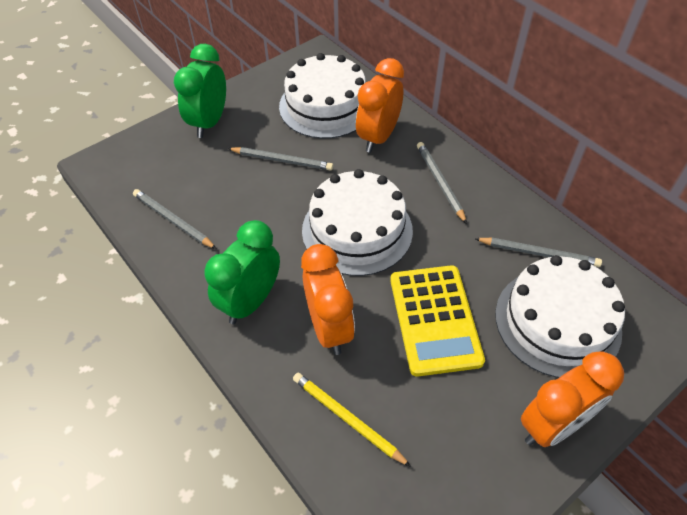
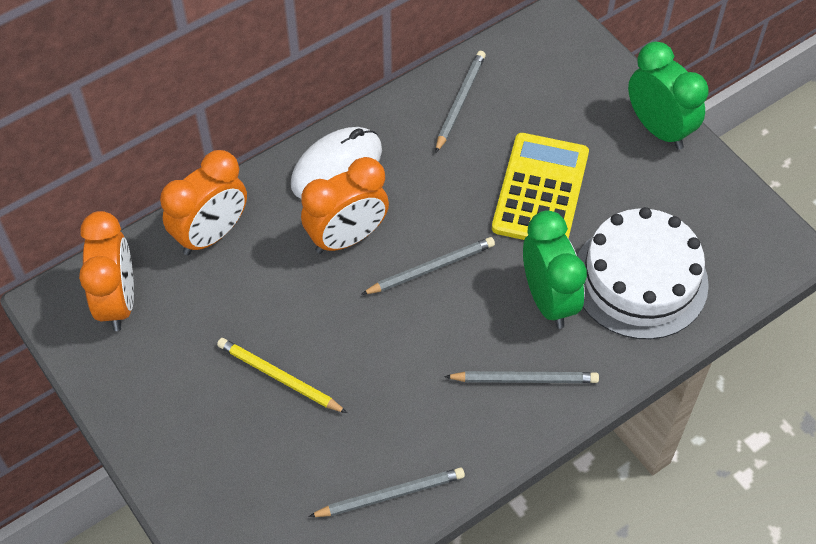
white cake: [279,53,366,139] [302,169,413,276] [495,255,625,378] = 3 -> [577,207,709,339] = 1
white mouse: none = 0 -> [291,127,382,199] = 1

